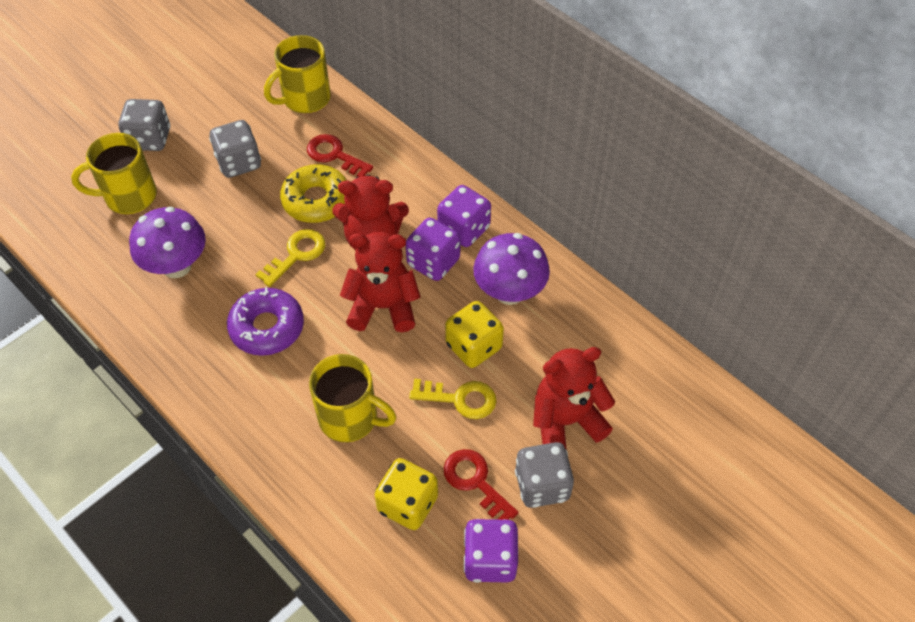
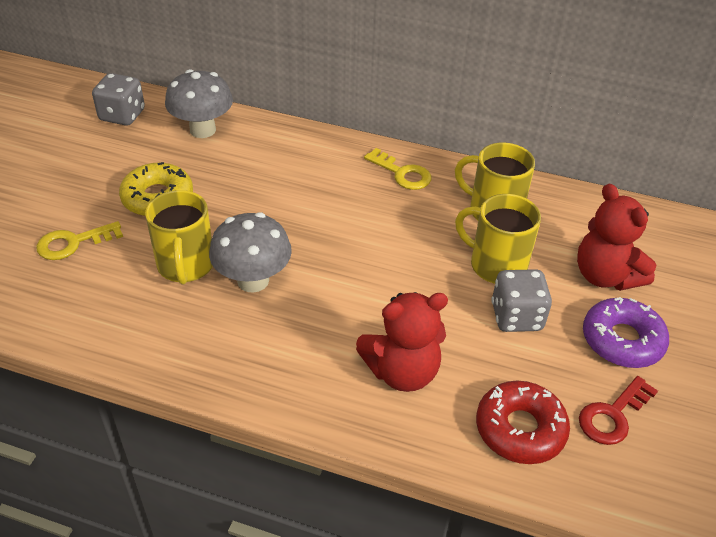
grey dice: [119,99,171,151] [209,120,261,178] [515,442,574,508] = 3 -> [92,73,145,126] [491,269,552,332] = 2
grey mushroom: none = 0 -> [165,69,233,138] [209,212,292,293] = 2
purple dice: [406,218,460,281] [437,185,491,247] [464,519,518,583] = 3 -> none = 0
purple mushroom: [129,207,206,278] [473,233,550,305] = 2 -> none = 0
red donut: none = 0 -> [476,381,570,464] = 1
red key: [307,134,373,177] [444,449,518,520] = 2 -> [579,376,658,445] = 1
red teddy bear: [332,175,409,250] [340,232,420,332] [533,347,615,450] = 3 -> [356,292,448,392] [577,184,656,291] = 2
yellow dice: [374,458,438,530] [445,301,504,368] = 2 -> none = 0

